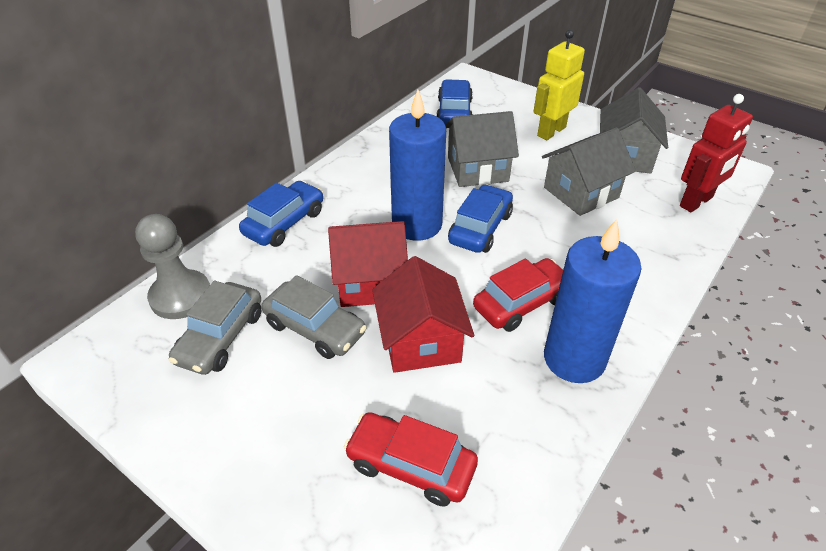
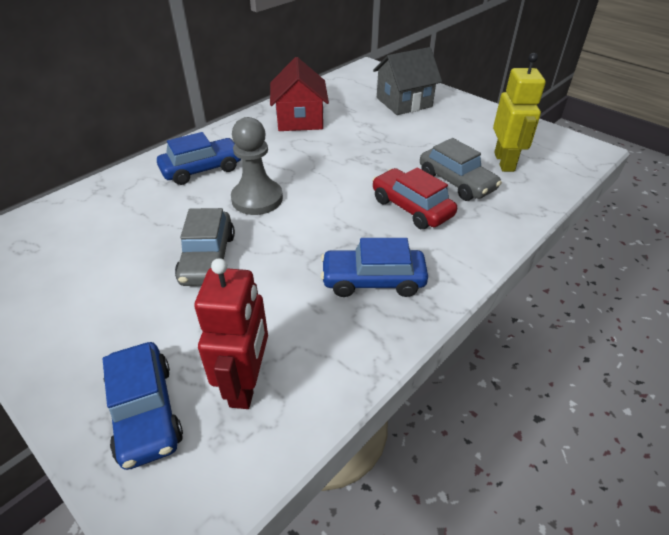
blue candle: [389,90,446,241] [544,219,642,383] = 2 -> none = 0
grey house: [445,111,519,187] [542,127,636,216] [600,87,668,174] = 3 -> [373,47,442,115] = 1
red car: [344,412,478,507] [473,258,563,332] = 2 -> [372,167,457,229] = 1
red house: [328,221,408,307] [372,256,474,373] = 2 -> [270,57,329,131] = 1

